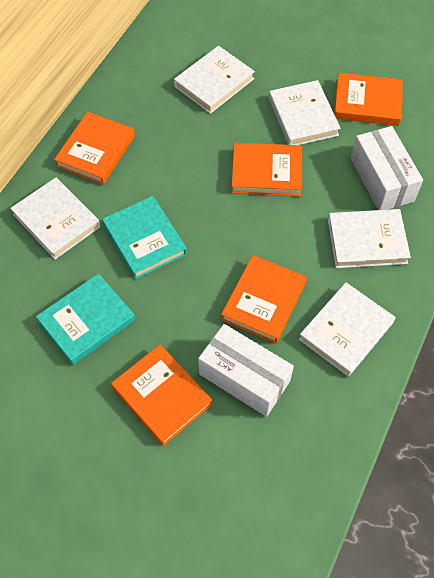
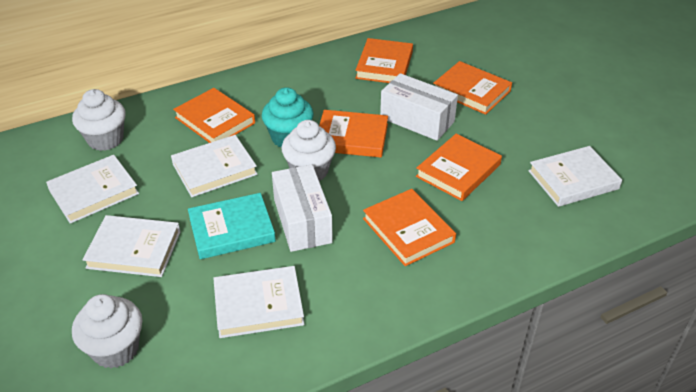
orange book: [54,112,135,185] [111,344,212,446] [221,255,307,343] [231,142,302,196] [334,73,403,126] = 5 -> [173,88,255,143] [319,110,388,158] [355,38,413,83] [363,189,456,266] [416,134,502,201] [433,61,512,115] = 6
turquoise book: [36,273,135,365] [102,196,187,279] = 2 -> [188,193,276,259] = 1
turquoise cupcake: none = 0 -> [262,87,314,148] = 1
white cupcake: none = 0 -> [72,89,126,151] [72,294,143,368] [282,120,336,181] = 3

